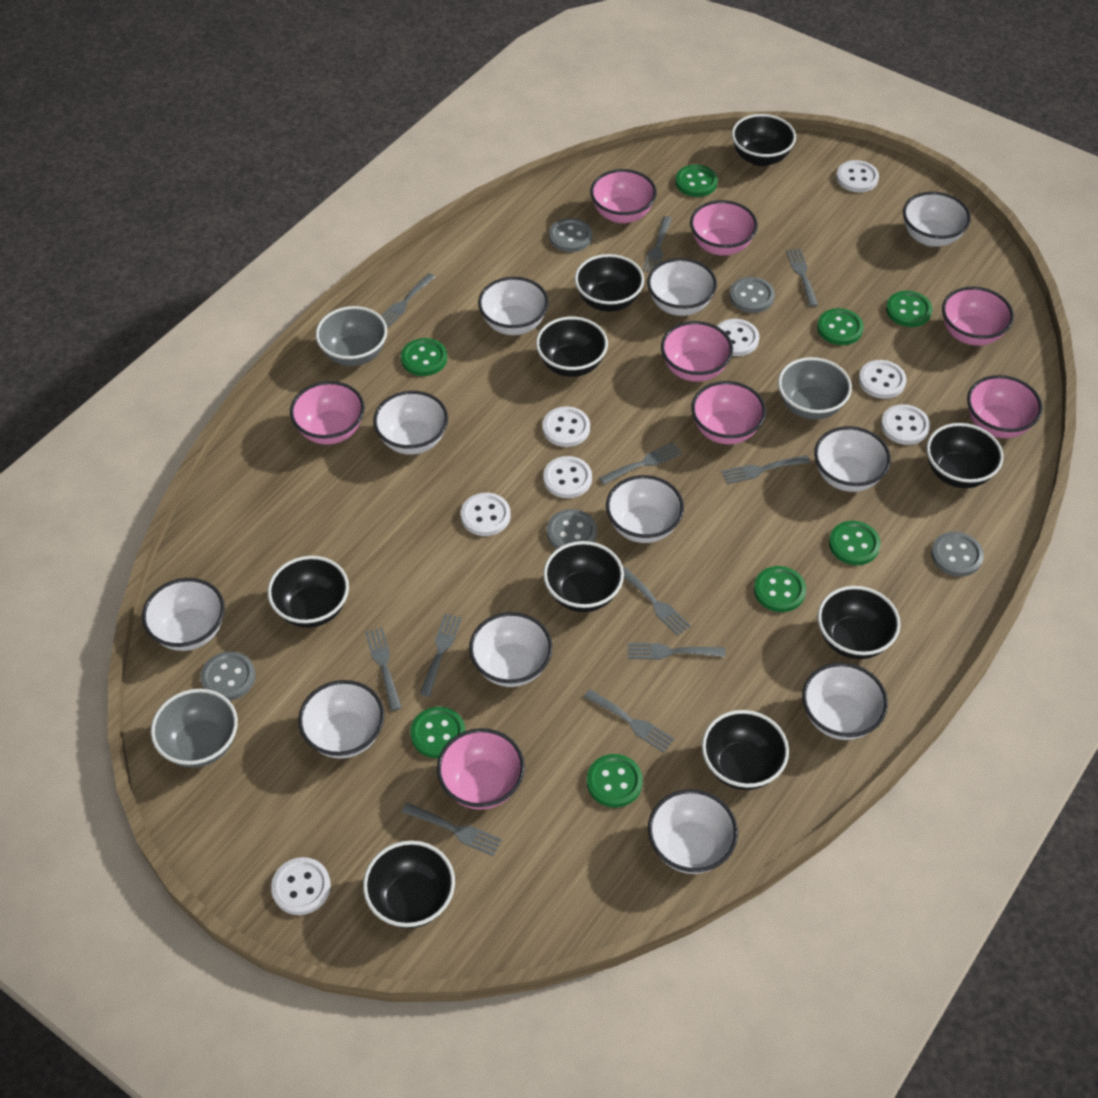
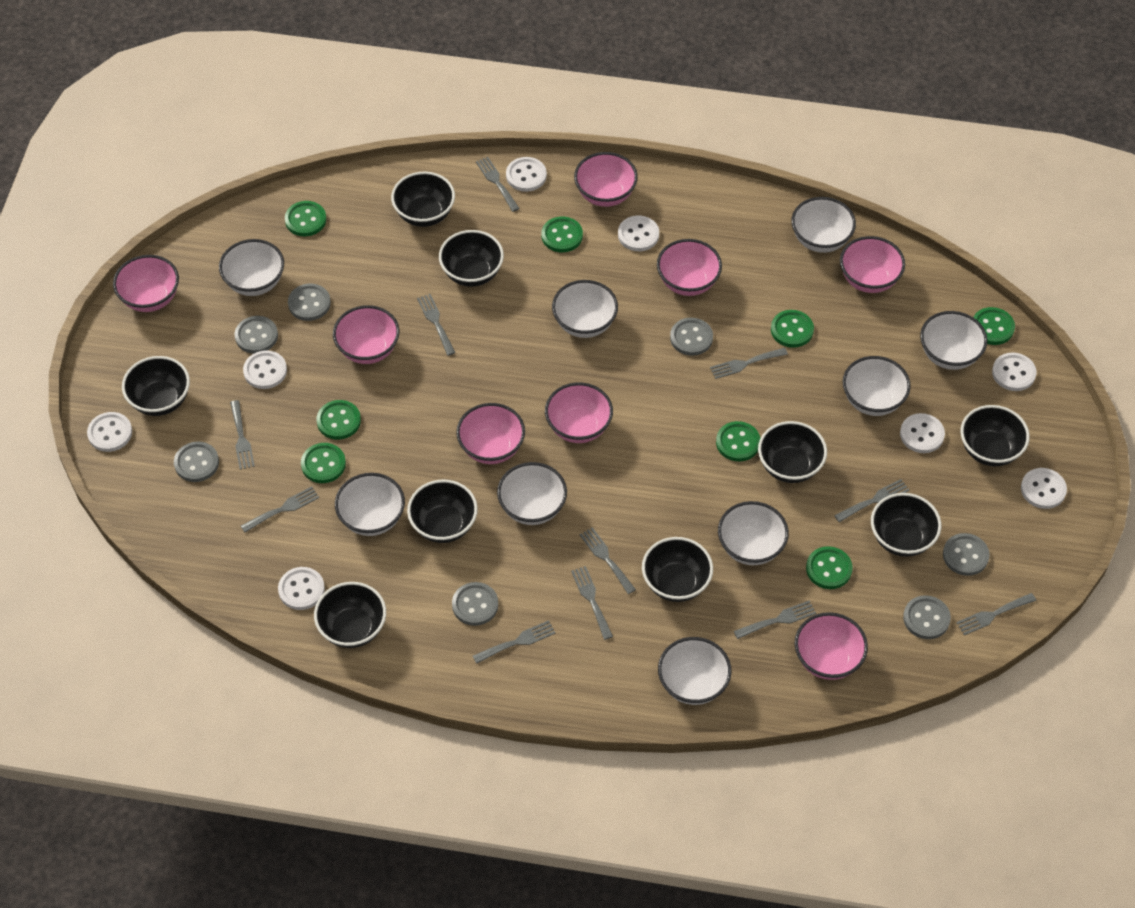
grey bowl: [151,689,238,768] [315,306,387,366] [778,357,852,420] = 3 -> none = 0
grey button: [200,651,255,701] [547,509,597,549] [549,218,592,252] [730,277,775,313] [931,532,984,577] = 5 -> [174,442,219,482] [235,316,278,354] [288,284,331,321] [452,582,498,626] [670,318,713,356] [903,595,951,639] [943,533,990,576] = 7
white bowl: [142,578,225,651] [298,680,384,759] [373,391,448,455] [469,612,552,687] [478,277,549,335] [606,475,684,543] [647,258,717,316] [648,789,738,874] [802,662,888,740] [814,426,891,492] [903,192,971,247] = 11 -> [219,239,284,296] [335,473,405,536] [497,462,567,525] [552,280,618,338] [658,637,732,705] [718,501,789,565] [791,197,856,253] [843,356,911,416] [920,311,987,370] = 9

